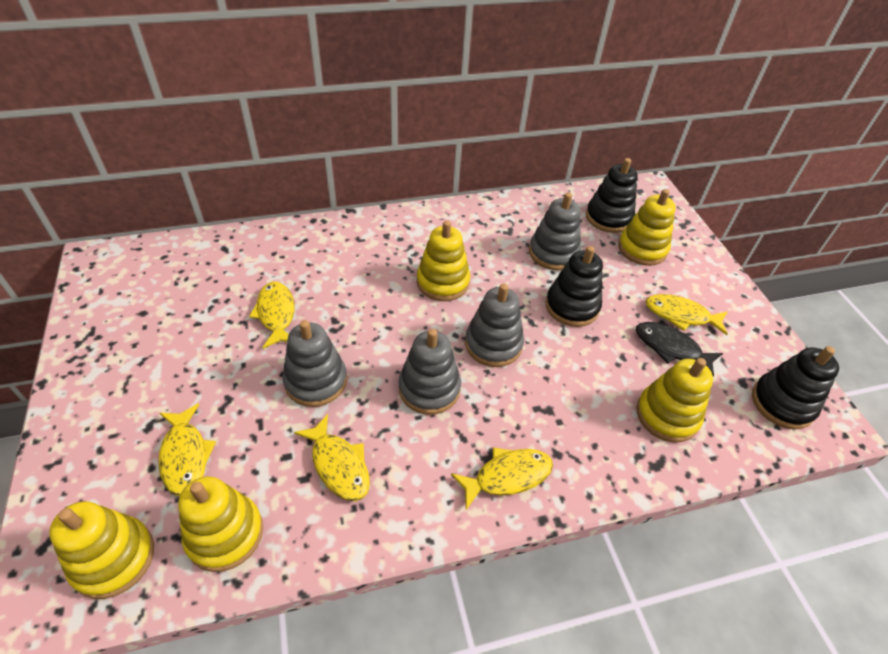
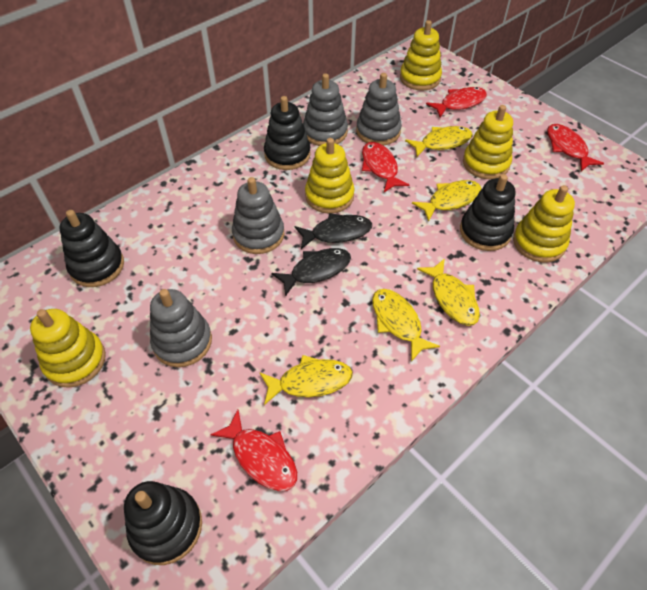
black fish: [636,322,723,376] = 1 -> [271,248,351,296] [295,213,372,249] = 2
black stacking toy: [546,246,603,327] [586,158,638,233] [752,346,839,430] = 3 -> [59,210,124,287] [124,481,202,565] [264,96,311,170] [460,174,515,251] = 4
red fish: none = 0 -> [210,410,297,491] [362,142,409,192] [426,87,487,118] [547,124,604,171] = 4

